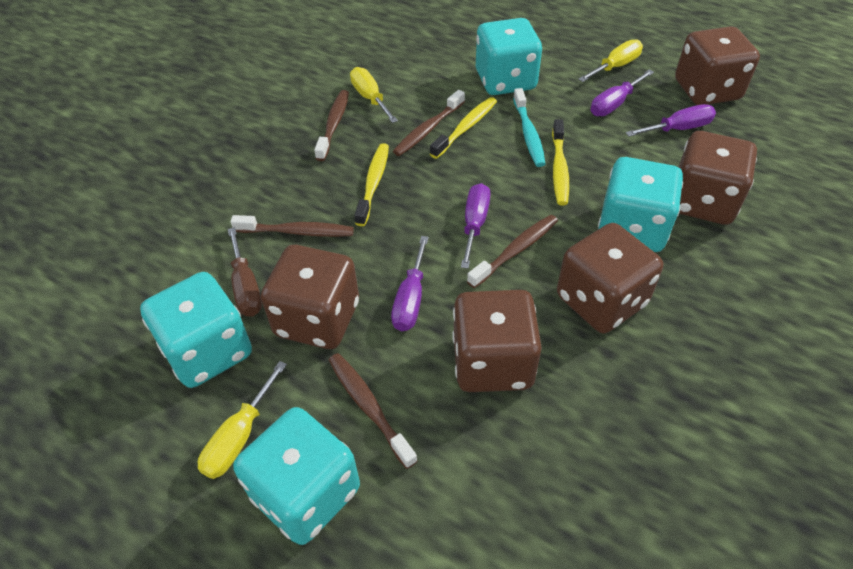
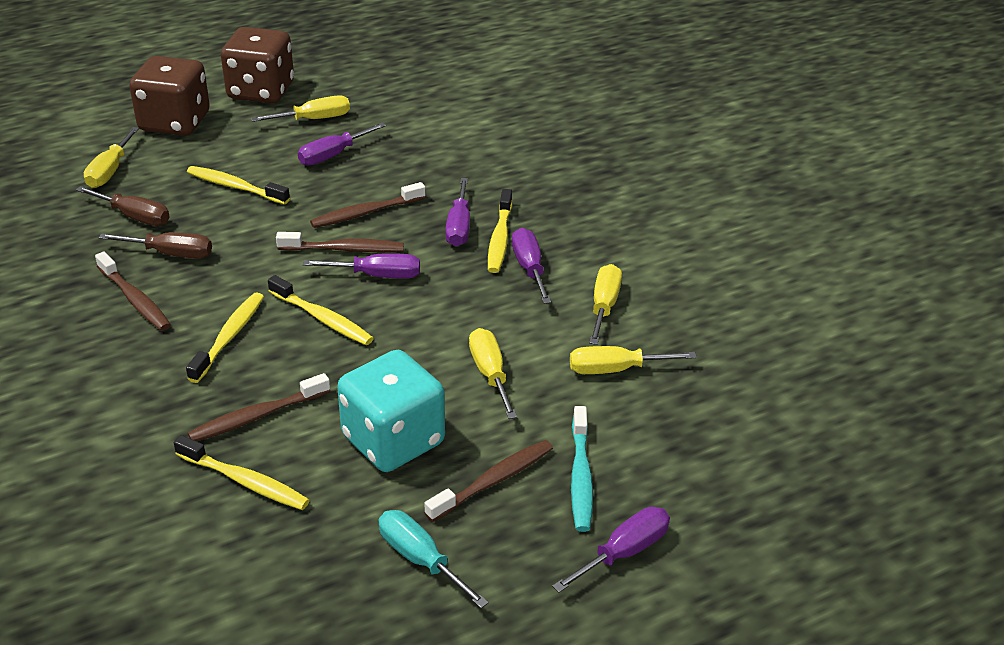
brown dice: [261,245,359,349] [452,290,542,392] [557,223,663,333] [675,26,760,105] [678,131,757,225] = 5 -> [129,56,210,136] [221,27,294,103] = 2
brown screwdriver: [228,227,262,317] = 1 -> [76,186,170,226] [99,232,212,259] = 2
purple screwdriver: [391,236,429,331] [461,183,490,269] [590,70,654,116] [626,104,716,137] = 4 -> [298,123,386,166] [303,253,420,279] [445,178,470,246] [512,228,551,304] [552,507,670,593] = 5
turquoise dice: [140,272,252,388] [233,407,360,545] [476,18,542,95] [598,157,683,252] = 4 -> [337,350,445,472] = 1
turquoise screwdriver: none = 0 -> [379,510,489,608] = 1
yellow screwdriver: [198,361,287,479] [350,67,398,123] [578,39,643,82] = 3 -> [84,127,139,188] [251,95,350,122] [469,328,517,419] [570,346,697,374] [589,264,622,345] = 5
yellow toothbrush: [355,143,389,226] [430,97,497,159] [552,119,569,205] = 3 -> [174,435,310,510] [186,293,264,383] [187,166,290,204] [268,275,374,345] [488,189,512,273] = 5

